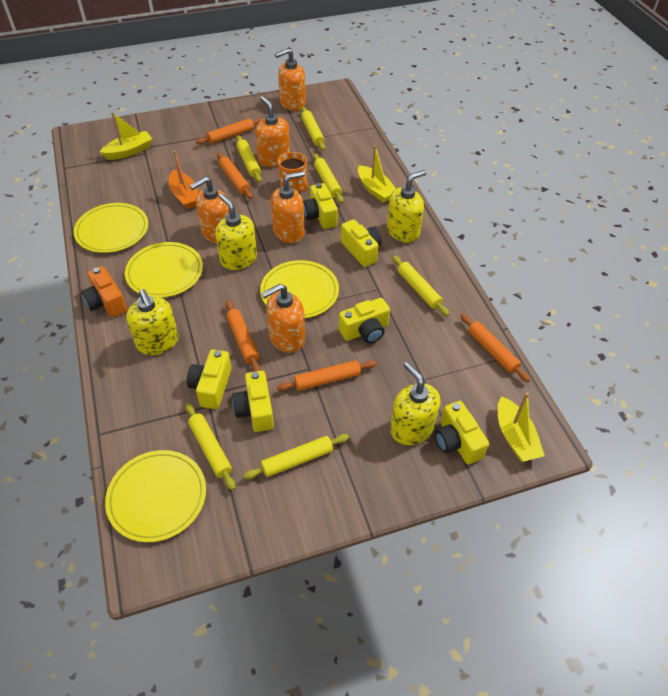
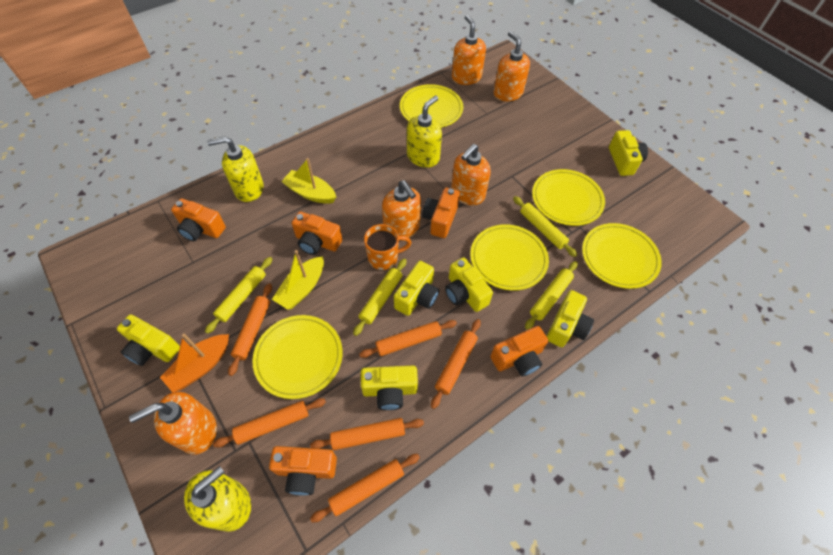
orange camera: [81,266,127,318] = 1 -> [171,198,226,241] [269,446,337,495] [292,211,342,255] [422,188,460,238] [490,326,548,376] = 5
orange rolling pin: [196,118,263,145] [217,153,253,199] [226,300,261,372] [277,360,377,391] [461,314,530,382] = 5 -> [213,398,326,447] [228,283,272,376] [310,418,424,450] [310,454,420,523] [359,320,457,358] [431,319,481,409] = 6
yellow boat: [100,112,153,160] [358,145,396,203] [498,392,545,462] = 3 -> [272,250,324,310] [281,158,336,204] = 2
yellow plate: [73,203,148,253] [105,450,206,542] [125,242,203,298] [260,260,339,318] = 4 -> [252,315,343,399] [400,84,463,128] [470,224,549,291] [532,169,605,226] [582,223,662,289] = 5
yellow rolling pin: [186,403,236,490] [236,135,262,183] [243,434,349,479] [301,107,325,151] [313,153,344,203] [392,256,449,316] = 6 -> [205,257,272,334] [353,259,407,336] [513,196,577,257] [525,261,578,330] = 4
yellow soap dispenser: [126,289,179,355] [215,194,257,270] [387,170,426,243] [390,362,440,445] = 4 -> [184,466,251,532] [207,136,264,202] [407,96,442,168] = 3

